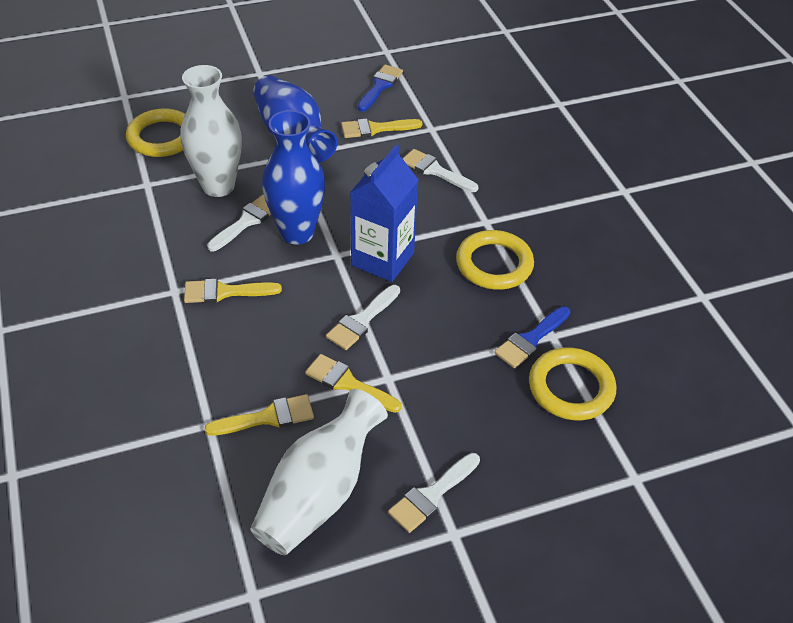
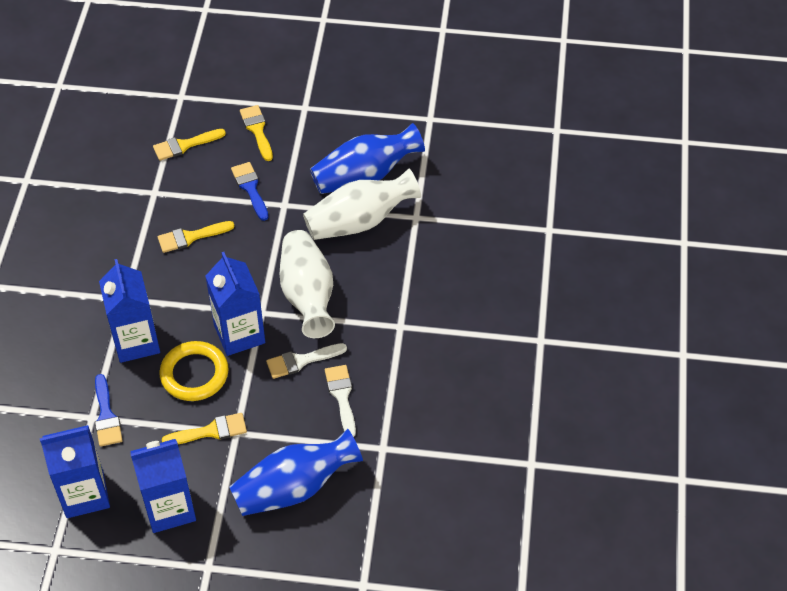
blue carton: [350,145,418,282] = 1 -> [40,425,110,518] [99,259,160,363] [130,439,196,533] [205,252,265,356] = 4
white brush: [207,195,271,251] [326,285,400,350] [388,453,480,533] [403,149,479,192] = 4 -> [266,343,347,379] [325,365,356,437] = 2
yellow ring: [126,108,185,157] [456,230,534,290] [529,347,616,420] = 3 -> [159,341,229,401] = 1

